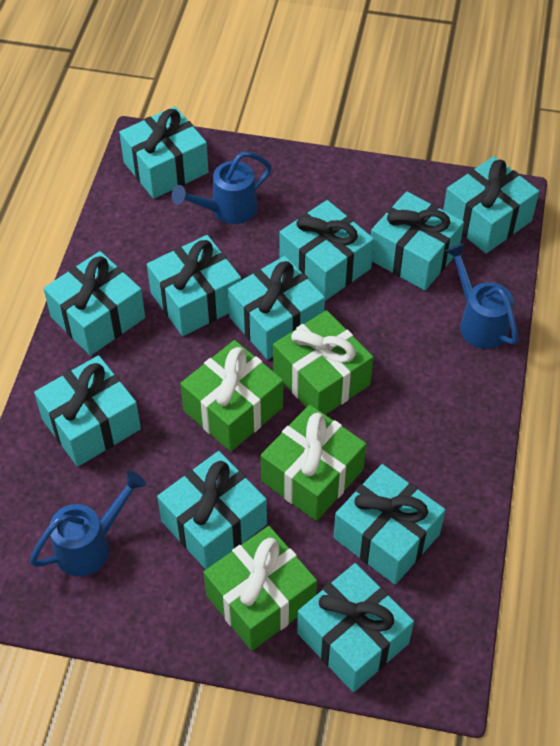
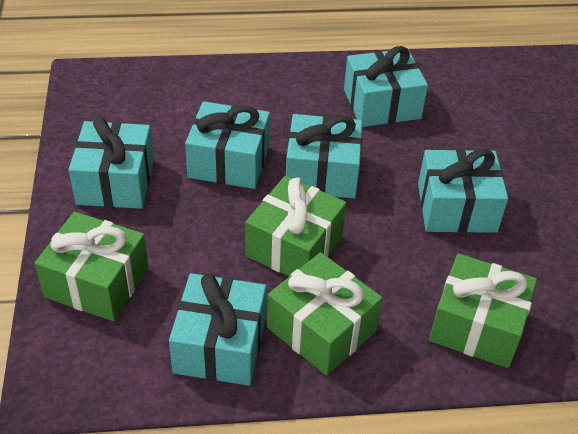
blue watering can: [30,471,146,576] [172,152,272,224] [445,243,519,349] = 3 -> none = 0
turquoise gift: [34,355,141,467] [44,251,145,356] [119,106,209,199] [147,235,241,336] [157,451,267,569] [228,256,325,360] [280,200,374,301] [297,563,414,692] [334,464,445,585] [371,191,464,291] [443,156,539,254] = 11 -> [69,117,154,209] [169,273,266,386] [185,101,270,189] [286,114,362,198] [344,46,428,127] [418,149,508,233] = 6

